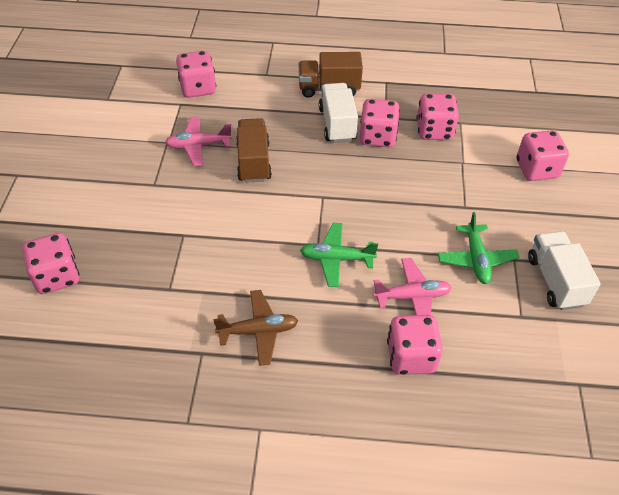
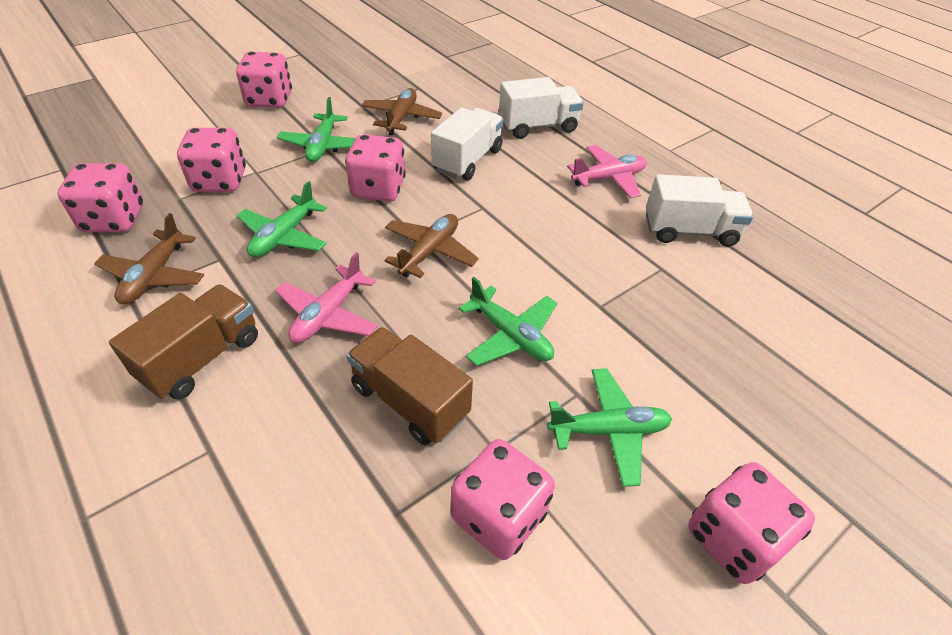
brown plane: [213,290,298,366] = 1 -> [94,213,204,304] [361,88,442,136] [384,214,479,278] = 3
green plane: [300,223,378,287] [438,212,520,284] = 2 -> [236,181,327,257] [276,97,355,162] [459,277,557,366] [547,368,672,487] = 4
white truck: [319,83,358,143] [528,231,601,310] = 2 -> [431,108,504,181] [499,77,584,139] [646,174,753,247] = 3

